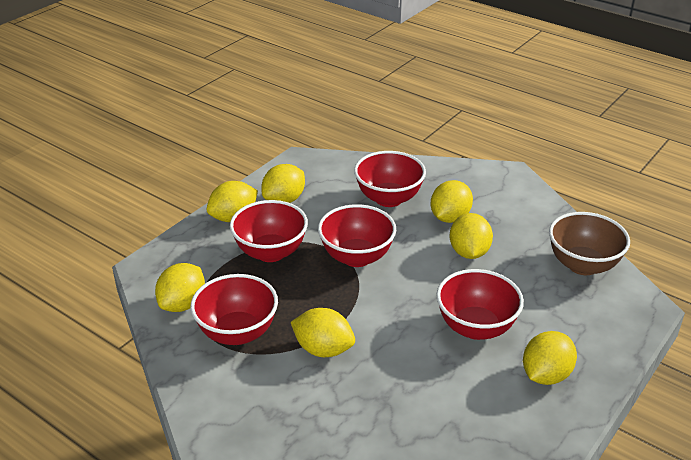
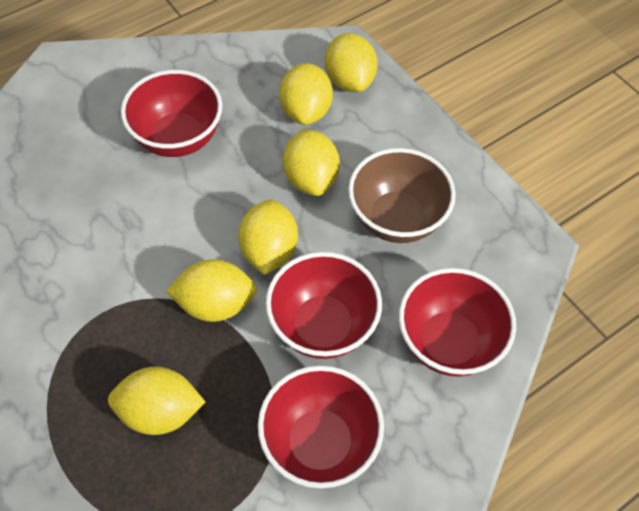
red bowl: [190,274,278,345] [230,200,308,262] [318,204,396,267] [354,151,426,207] [436,269,524,340] = 5 -> [121,70,222,157] [258,365,384,488] [266,252,382,359] [399,268,516,377] = 4
yellow lemon: [155,263,205,312] [206,181,258,222] [261,164,305,203] [290,308,355,357] [431,180,473,223] [450,213,493,259] [523,331,577,385] = 7 -> [108,367,205,435] [166,259,257,322] [238,199,298,275] [279,63,333,125] [283,129,340,196] [325,33,378,92] = 6

